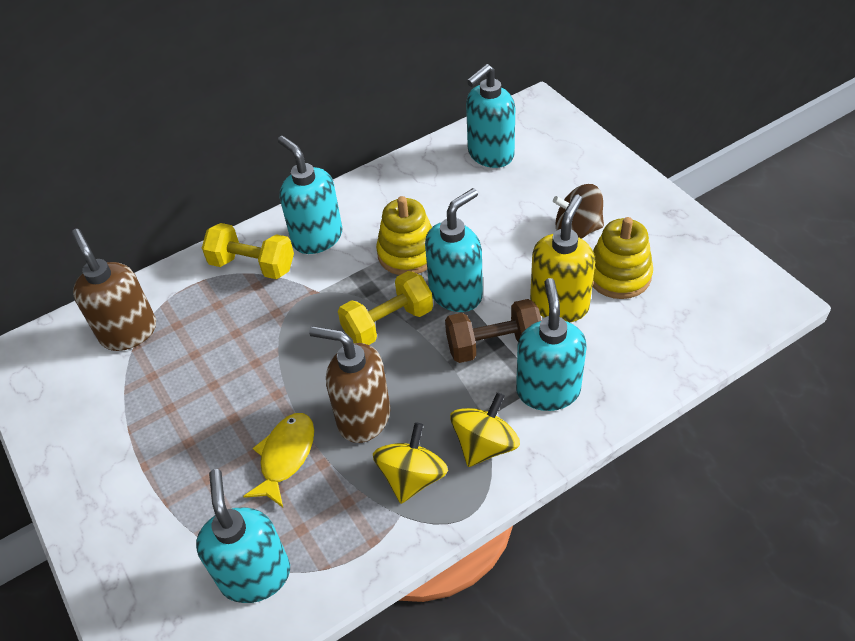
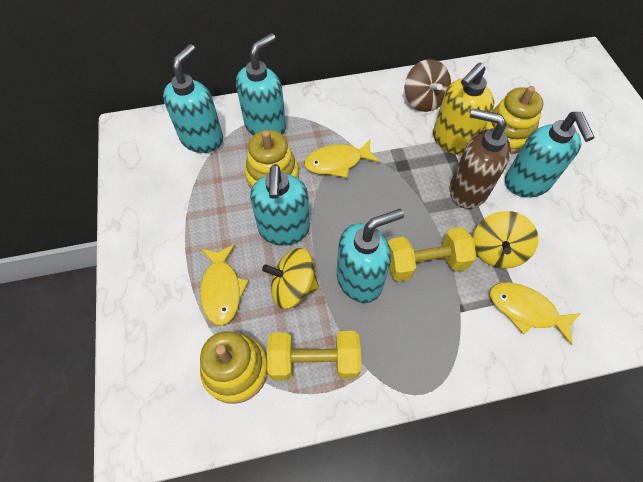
brown dumbbell: [445,299,542,363] = 1 -> none = 0
brown soap dispenser: [71,229,156,351] [309,326,391,443] = 2 -> [450,108,511,209] = 1
yellow fish: [243,413,314,507] = 1 -> [200,244,248,325] [304,139,380,178] [490,282,581,345] = 3
yellow stacking toy: [376,196,432,275] [592,217,653,299] = 2 -> [200,331,268,404] [245,130,299,189] [484,86,543,154] = 3

